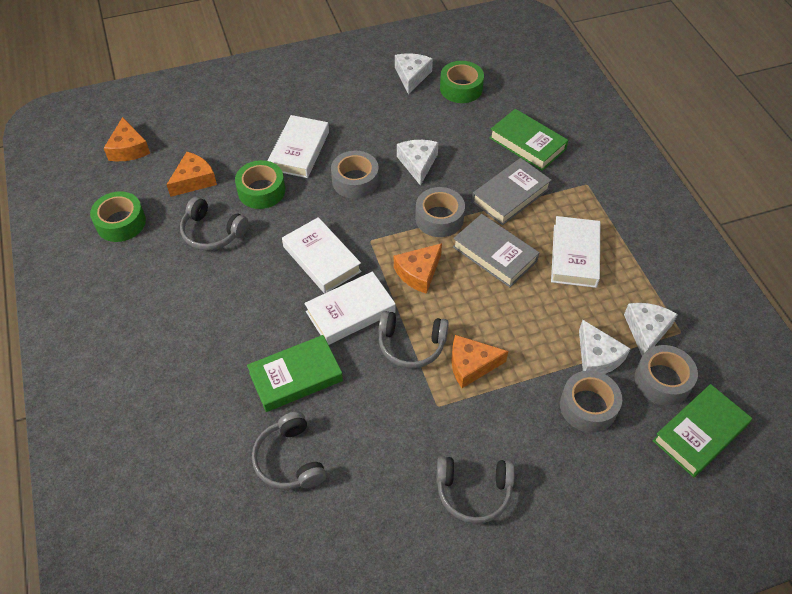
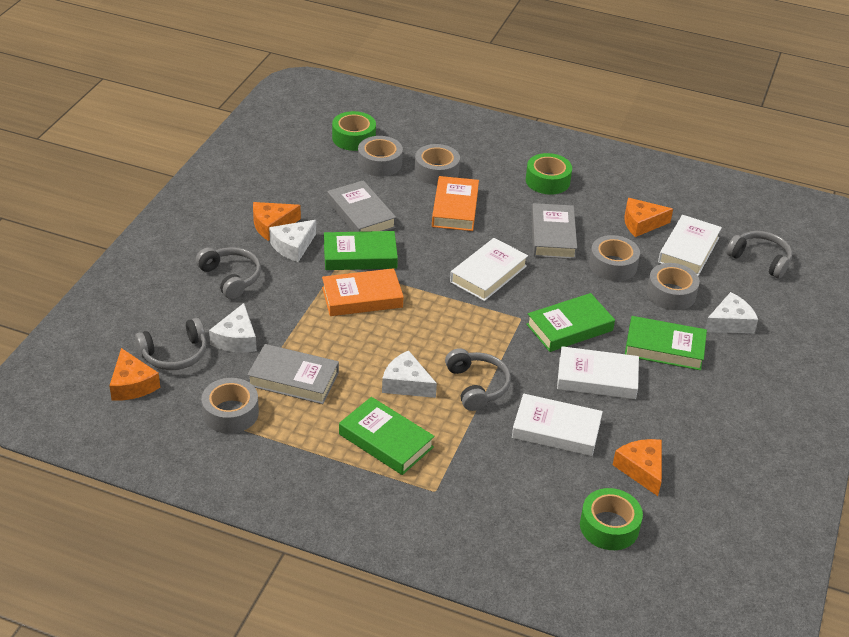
green book: [247,335,343,412] [490,109,568,171] [653,384,752,478] = 3 -> [324,231,398,270] [339,397,435,475] [526,293,615,352] [625,316,707,370] = 4
grey book: [453,214,539,287] [472,158,552,225] = 2 -> [247,344,339,404] [327,180,396,232] [531,203,577,259] = 3
grey tape: [331,151,379,199] [415,187,465,237] [560,370,622,433] [635,345,698,406] = 4 -> [201,378,259,434] [358,136,403,177] [415,144,460,185] [589,235,640,281] [647,263,700,310] = 5
orange book: none = 0 -> [322,268,404,316] [432,176,479,231] = 2

